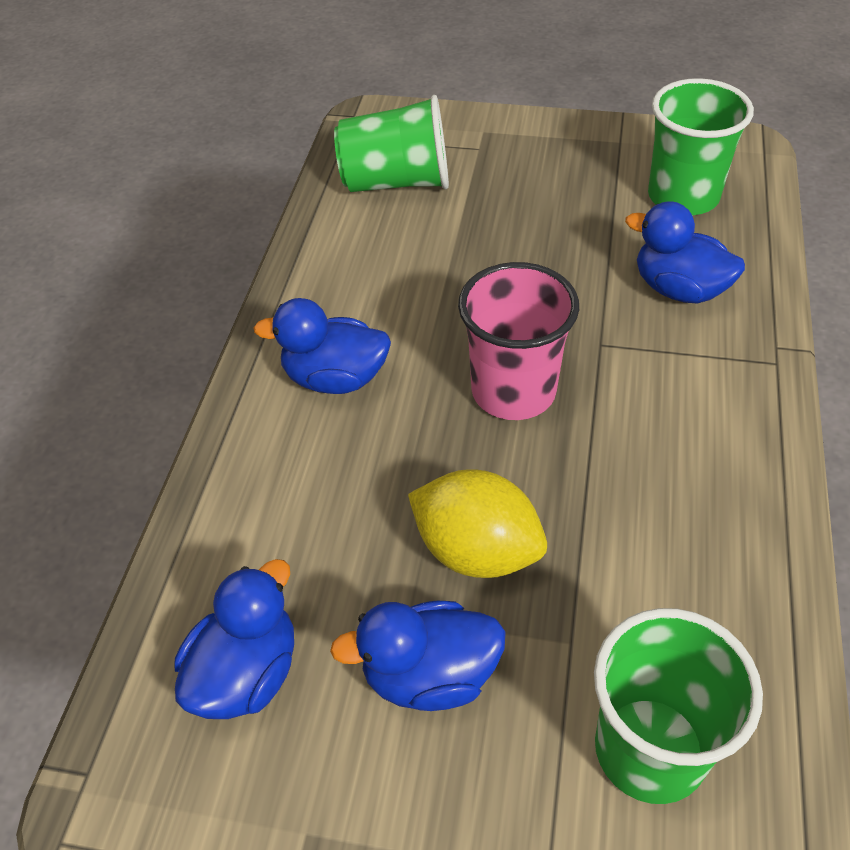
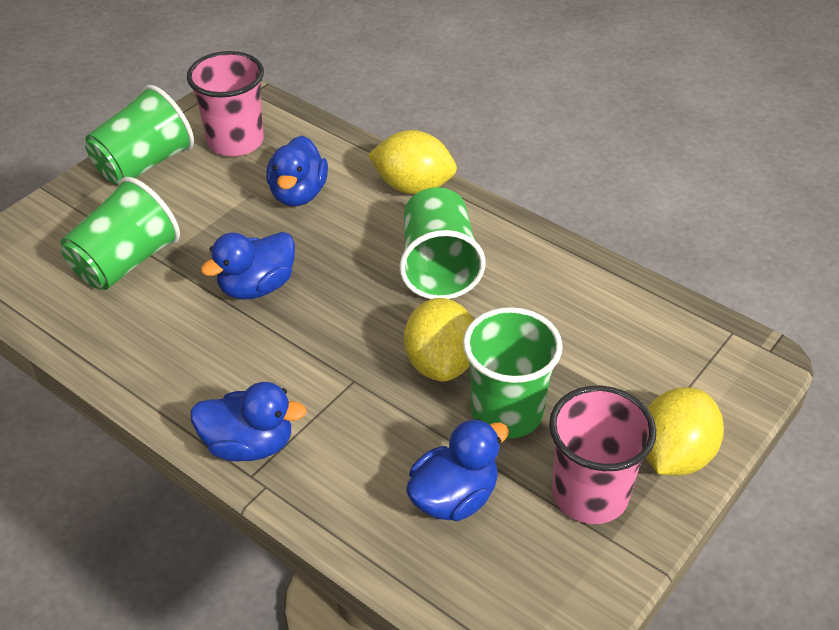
green cup: [334,95,449,192] [594,608,763,804] [648,78,754,216] = 3 -> [61,177,180,290] [85,85,194,185] [399,187,486,299] [463,307,563,438] = 4
pink cup: [458,262,579,420] = 1 -> [187,51,264,157] [549,386,656,524] = 2
yellow lemon: [408,469,547,578] = 1 -> [368,130,457,194] [404,298,473,382] [646,387,724,476] = 3

